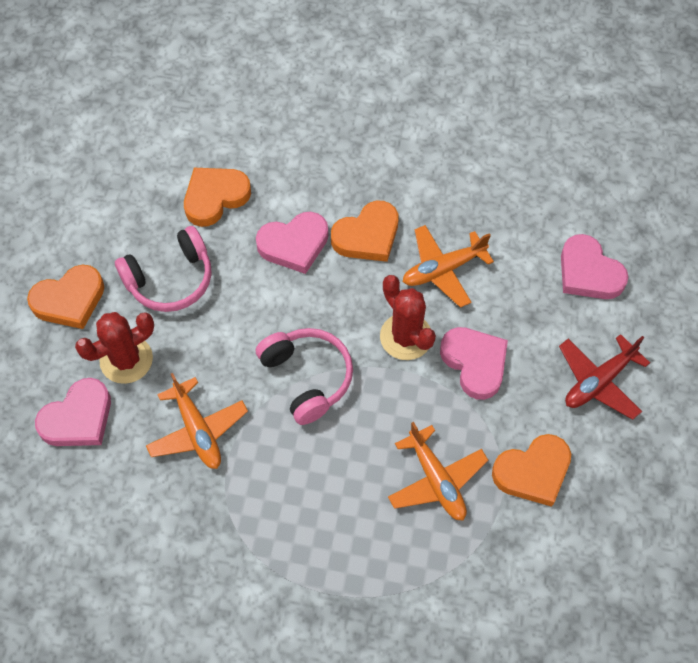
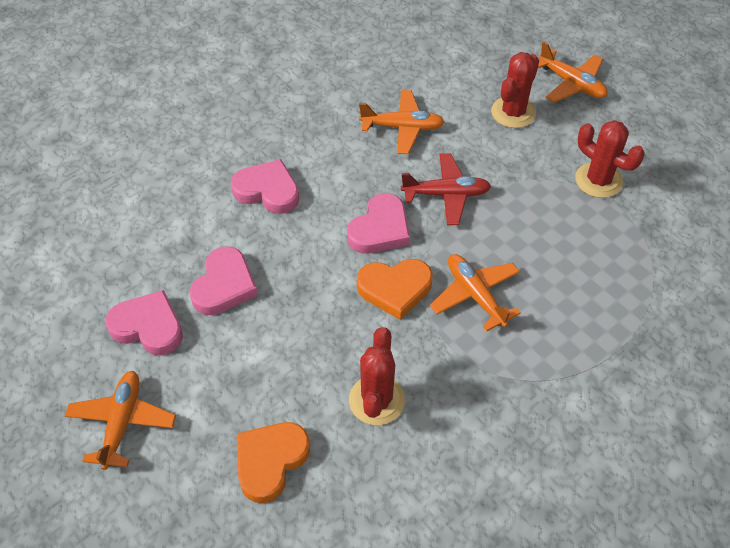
orange heart: [27,265,104,329] [184,168,251,227] [331,201,398,262] [492,434,571,507] = 4 -> [237,422,310,503] [357,259,433,320] = 2
orange plane: [146,373,248,469] [388,422,488,521] [403,225,494,308] = 3 -> [65,371,176,470] [359,90,445,154] [430,254,521,331] [538,41,608,103] = 4
pink headphones: [115,226,211,312] [256,328,353,425] = 2 -> none = 0
red cactus: [75,312,154,384] [380,275,436,360] = 2 -> [349,327,405,425] [491,52,539,128] [575,120,645,198] = 3

